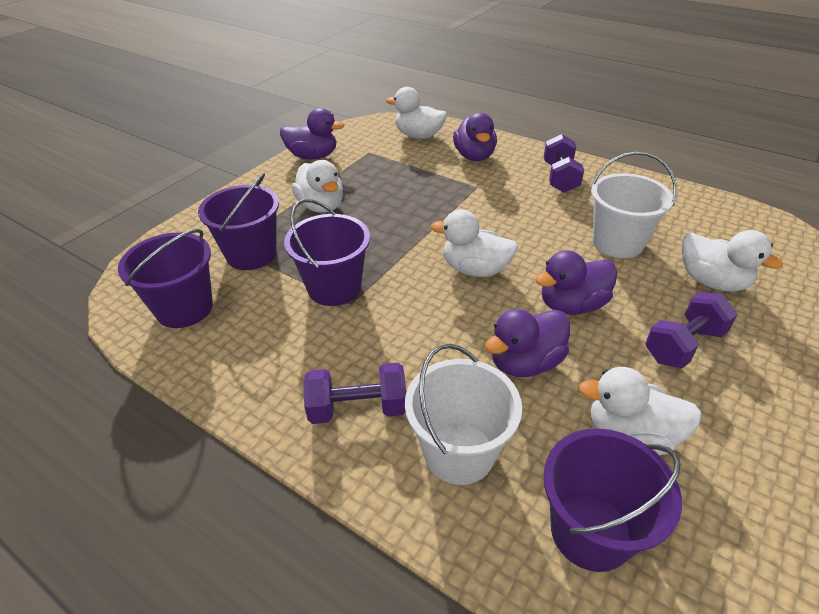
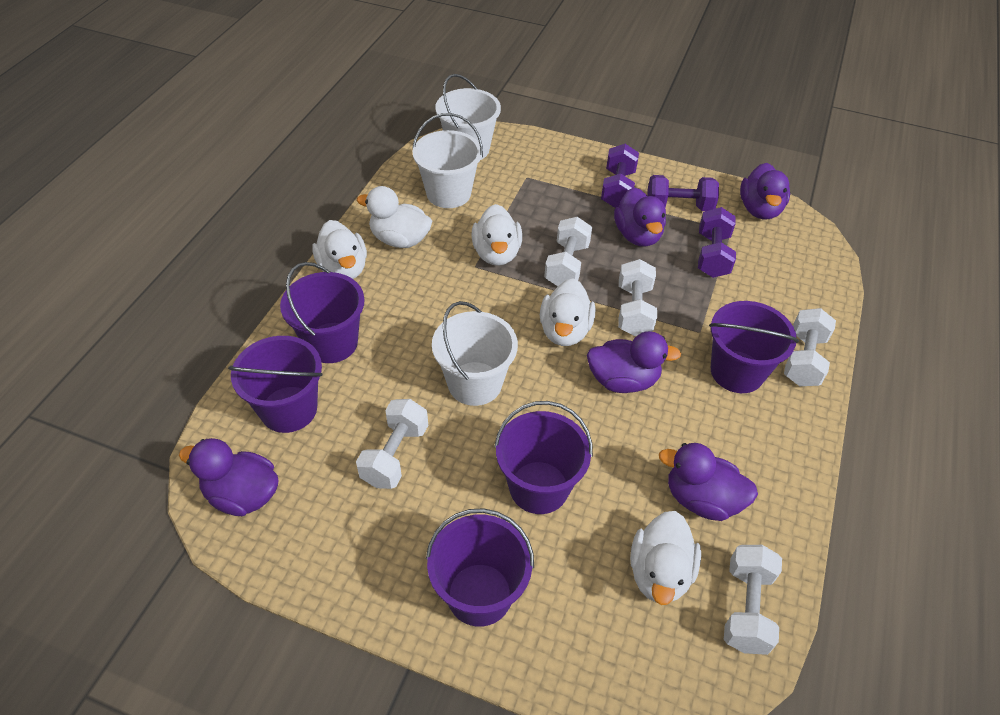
purple bucket: [118,229,213,328] [198,173,279,270] [284,199,370,306] [544,428,682,572] = 4 -> [228,336,322,433] [280,262,365,363] [426,508,534,627] [494,401,593,514] [709,301,799,393] = 5
purple duck: [280,108,344,160] [453,113,497,161] [485,309,570,377] [535,250,617,315] = 4 -> [179,438,278,516] [587,331,681,393] [614,187,666,247] [659,443,758,521] [740,163,790,220] = 5
white bucket: [405,344,522,485] [591,151,677,258] = 2 -> [412,113,483,208] [432,301,518,406] [435,74,501,160] = 3
white dumbbell: none = 0 -> [356,399,428,489] [544,217,592,286] [618,259,657,336] [724,545,782,655] [784,308,836,386] = 5

